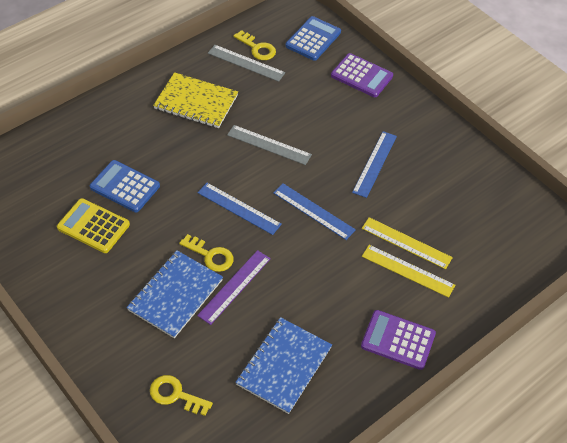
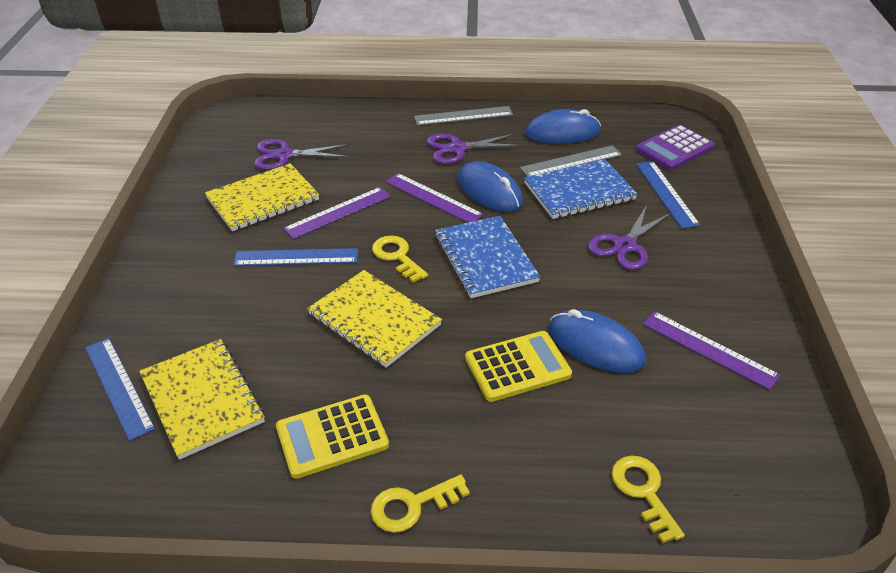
blue calculator: [90,160,160,212] [286,16,341,61] = 2 -> none = 0
blue mouse: none = 0 -> [457,161,523,212] [525,109,601,144] [548,309,646,373] = 3
purple calculator: [331,53,393,97] [361,310,436,370] = 2 -> [636,125,715,170] = 1
purple ruler: [197,250,271,325] = 1 -> [283,187,391,239] [385,173,484,223] [643,311,780,390] = 3
purple scissors: none = 0 -> [254,139,348,170] [427,134,522,164] [588,205,671,270] = 3
yellow calculator: [57,198,130,253] = 1 -> [276,395,389,479] [465,331,572,402] = 2
yellow notebook: [153,72,238,128] = 1 -> [139,339,265,460] [205,163,319,231] [307,270,442,368] = 3
yellow ruler: [362,217,453,269] [362,245,455,298] = 2 -> none = 0

